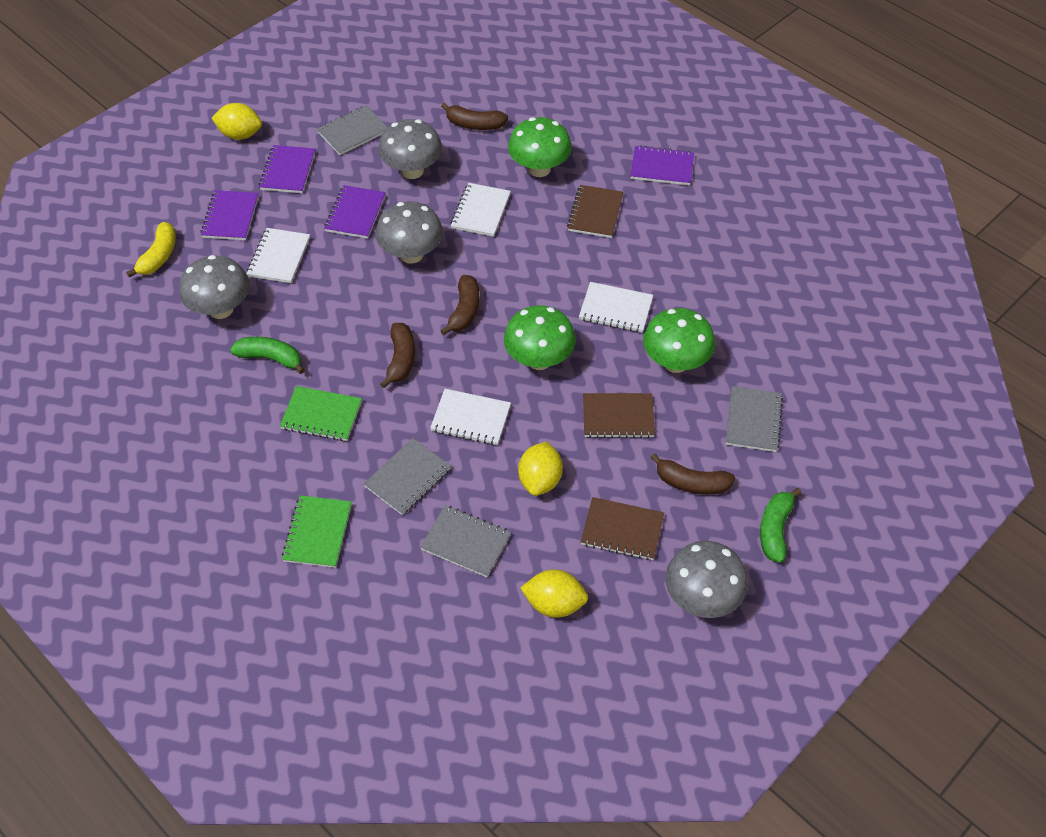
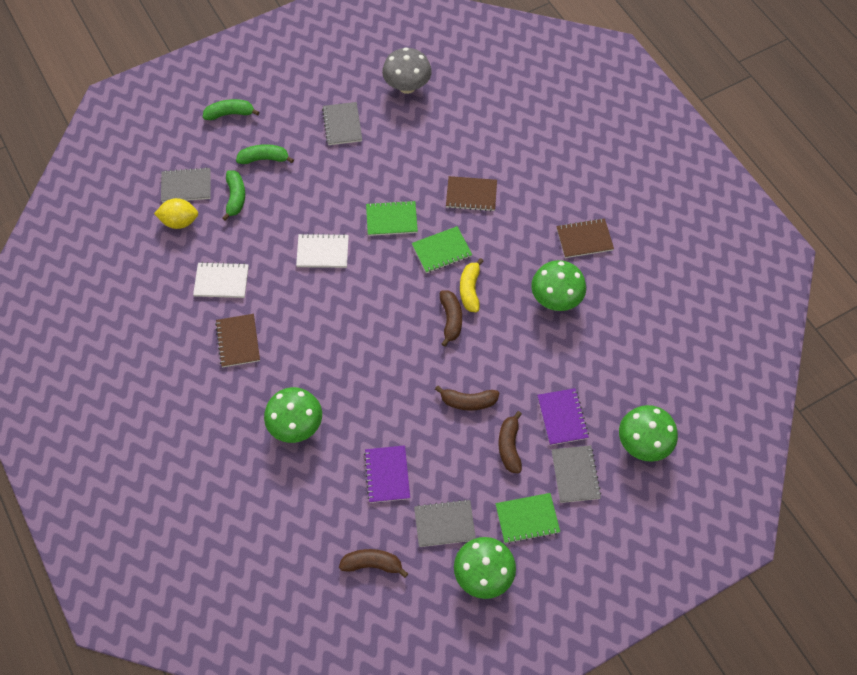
green banana: [230,337,305,374] [760,488,801,563] = 2 -> [203,99,259,120] [222,170,245,221] [236,144,294,164] = 3
green mushroom: [504,305,576,370] [508,117,572,177] [643,308,715,373] = 3 -> [264,387,322,443] [454,537,516,599] [531,260,586,311] [619,405,678,462] = 4
green notebook: [280,386,362,441] [282,495,352,568] = 2 -> [366,200,418,236] [412,226,472,273] [495,493,560,544] = 3
grey mushroom: [179,255,250,319] [376,201,443,264] [378,119,442,179] [666,541,748,618] = 4 -> [382,47,432,94] = 1
purple notebook: [200,190,259,240] [259,145,315,193] [324,185,386,239] [630,145,694,185] = 4 -> [364,445,410,503] [537,388,589,445] = 2
white notebook: [246,228,310,283] [430,389,511,445] [451,183,511,237] [579,282,653,333] = 4 -> [193,262,249,298] [296,234,349,268] = 2
yellow lemon: [211,103,262,140] [518,442,563,496] [520,569,588,618] = 3 -> [154,198,198,229] = 1

